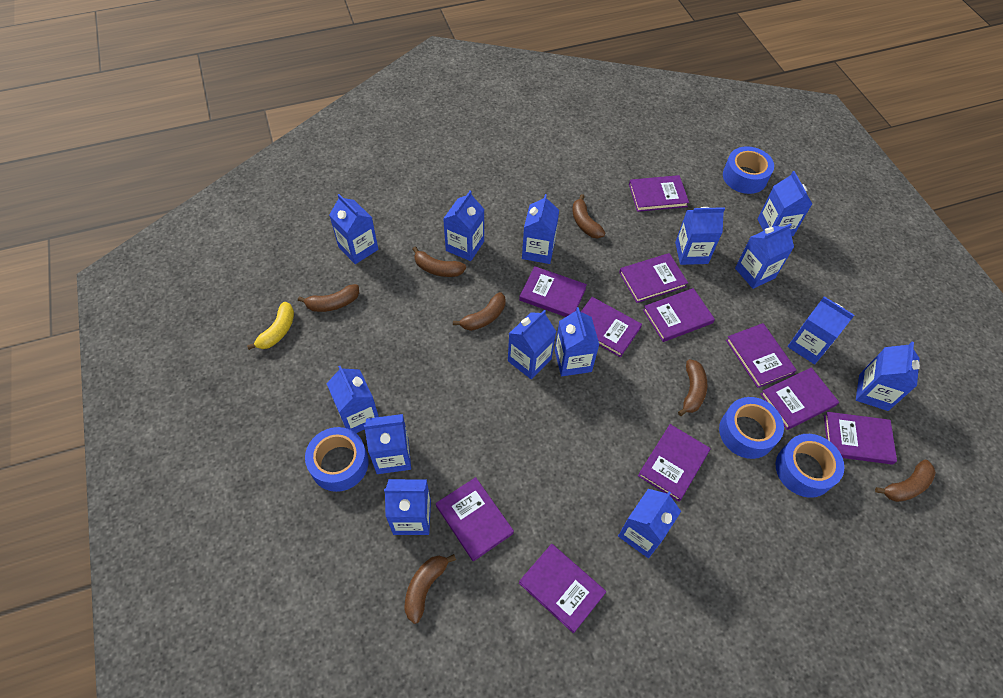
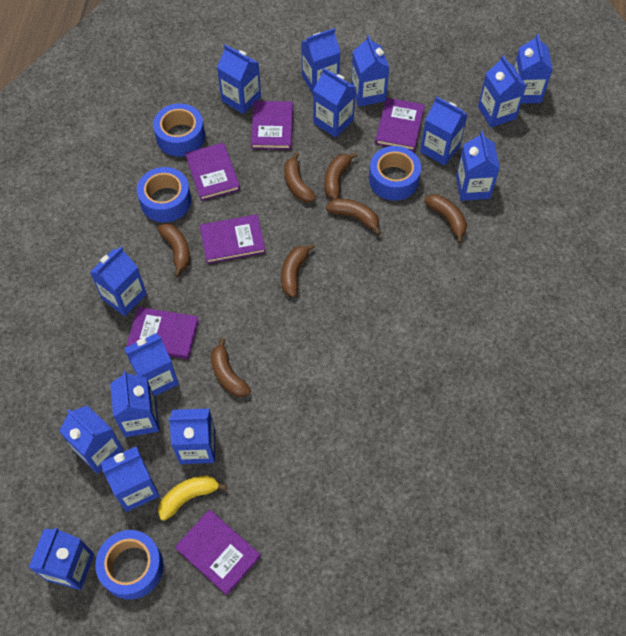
blue carton: [327,366,379,433] [329,194,378,264] [364,414,411,474] [384,479,431,535] [443,190,484,261] [508,310,556,379] [522,194,559,264] [555,307,599,376] [618,489,681,558] [675,207,725,265] [735,223,794,289] [757,171,812,236] [787,296,855,365] [856,342,920,411] = 14 -> [28,528,94,590] [59,406,123,474] [90,247,147,316] [101,446,160,512] [110,371,159,437] [124,333,179,396] [169,408,215,464] [217,44,261,114] [301,28,340,95] [313,68,356,138] [351,35,390,107] [420,96,468,165] [456,131,500,201] [478,56,526,128] [514,34,553,104] = 15
purple book: [436,477,514,561] [519,266,587,317] [519,544,606,633] [581,297,642,357] [619,253,688,303] [629,175,689,212] [638,424,711,502] [643,288,715,342] [726,323,797,388] [760,367,839,430] [824,412,897,465] = 11 -> [126,307,199,359] [175,510,261,595] [185,143,240,201] [200,214,266,264] [251,101,293,150] [375,98,425,151] = 6

